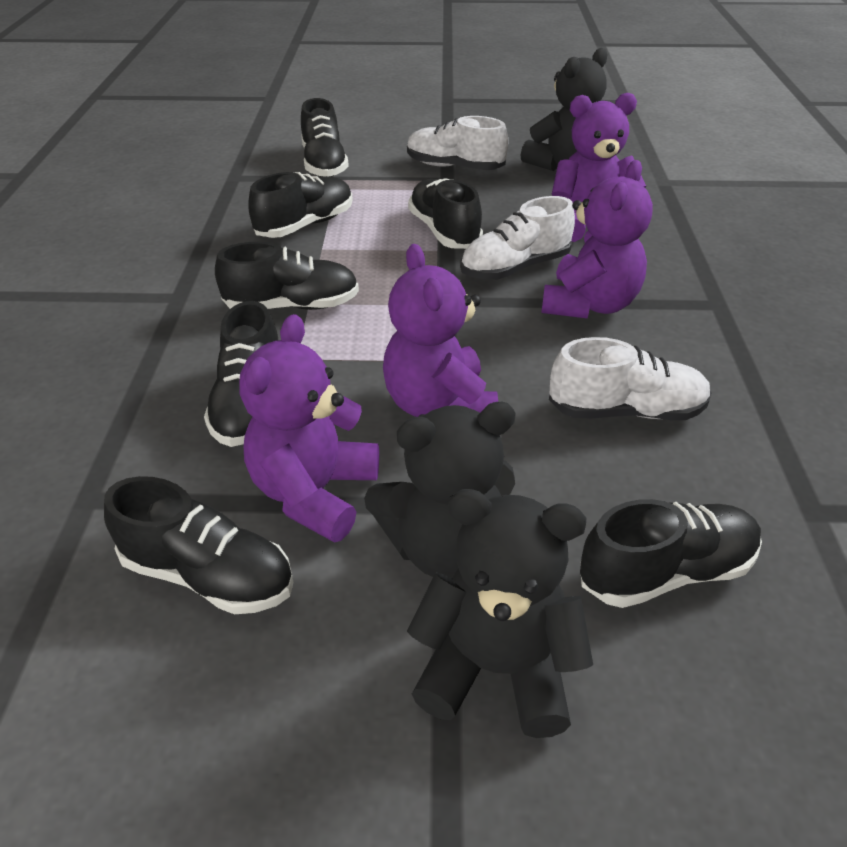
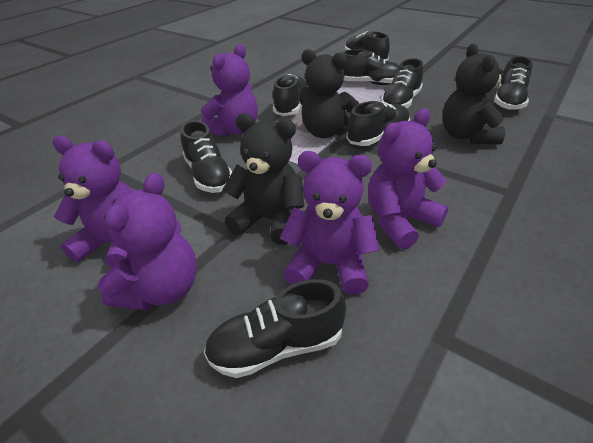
black shoe: [104,476,293,614] [204,301,278,447] [215,242,359,310] [248,172,353,238] [301,98,349,177] [408,178,483,249] [580,499,762,608] = 7 -> [181,120,232,193] [204,279,346,378] [273,74,308,116] [342,49,400,85] [345,31,390,61] [346,101,410,146] [381,58,423,108] [494,56,533,110] = 8
purple teddy bear: [240,314,379,543] [383,244,498,417] [541,160,653,318] [551,93,646,242] = 4 -> [53,136,133,268] [98,173,197,310] [201,44,258,136] [280,151,379,295] [368,109,449,249] = 5
white shoe: [407,116,508,170] [460,196,575,280] [549,337,712,420] = 3 -> none = 0

